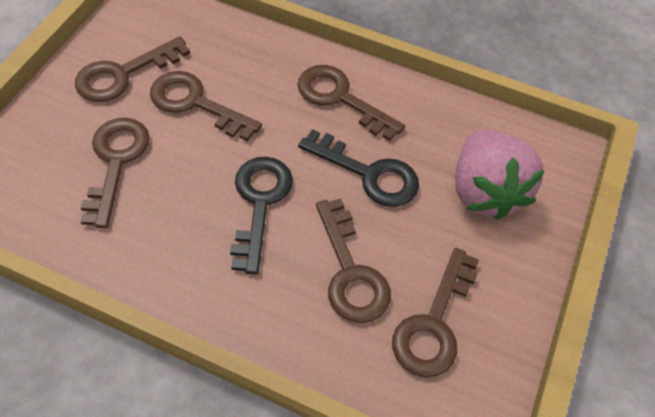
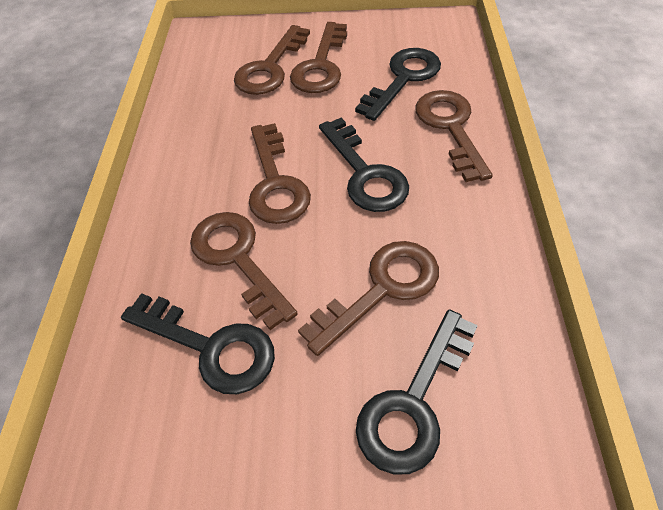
black key: [230,157,293,275] [298,129,419,207] = 2 -> [121,293,275,394] [319,118,409,212] [355,48,441,121] [356,309,478,475] = 4
pink strawberry: [455,129,545,220] = 1 -> none = 0

